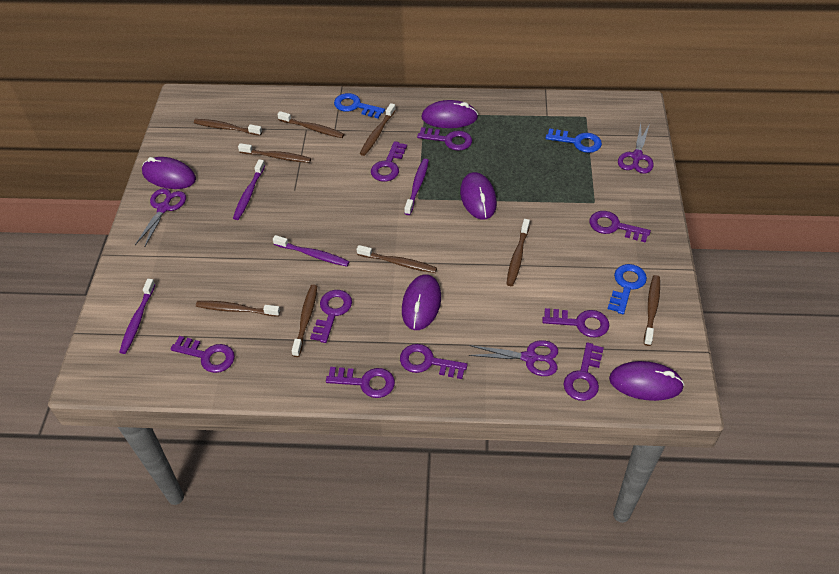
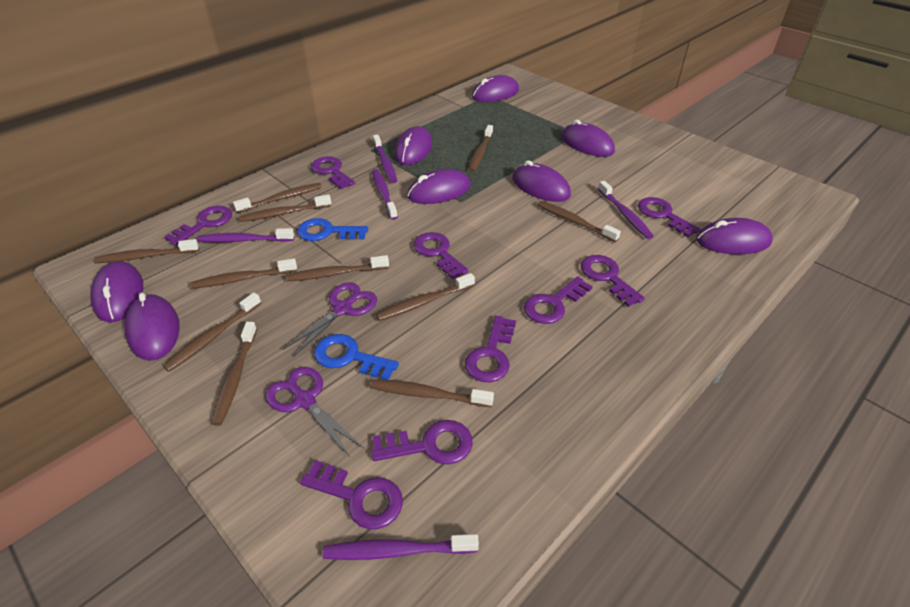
blue key: [334,93,385,119] [546,128,602,153] [608,264,647,314] = 3 -> [297,218,368,241] [314,334,399,380] = 2
brown toothbrush: [194,119,262,136] [196,301,280,317] [238,143,311,163] [277,111,344,138] [292,285,317,357] [357,245,437,273] [360,103,396,156] [506,219,530,286] [644,275,660,346] = 9 -> [94,239,199,263] [163,292,261,372] [190,258,297,289] [211,322,257,426] [233,183,322,213] [239,194,331,222] [286,255,389,281] [370,379,494,407] [376,273,475,321] [468,125,493,172] [537,201,621,242] = 11
purple mouse: [142,157,196,189] [402,274,441,330] [421,100,478,128] [460,172,497,220] [609,361,684,401] = 5 -> [90,261,143,322] [124,292,180,361] [394,126,433,165] [407,169,471,204] [472,75,519,102] [512,160,571,202] [561,120,615,157] [696,218,773,254] = 8
purple scissors: [135,188,186,246] [468,340,558,376] [618,123,654,174] = 3 -> [265,367,363,457] [283,282,377,357] = 2
purple toothbrush: [119,279,156,354] [233,159,265,220] [273,235,350,267] [404,159,429,215] = 4 -> [197,228,294,242] [322,534,479,560] [372,169,398,220] [373,135,397,183] [598,181,654,239] = 5

